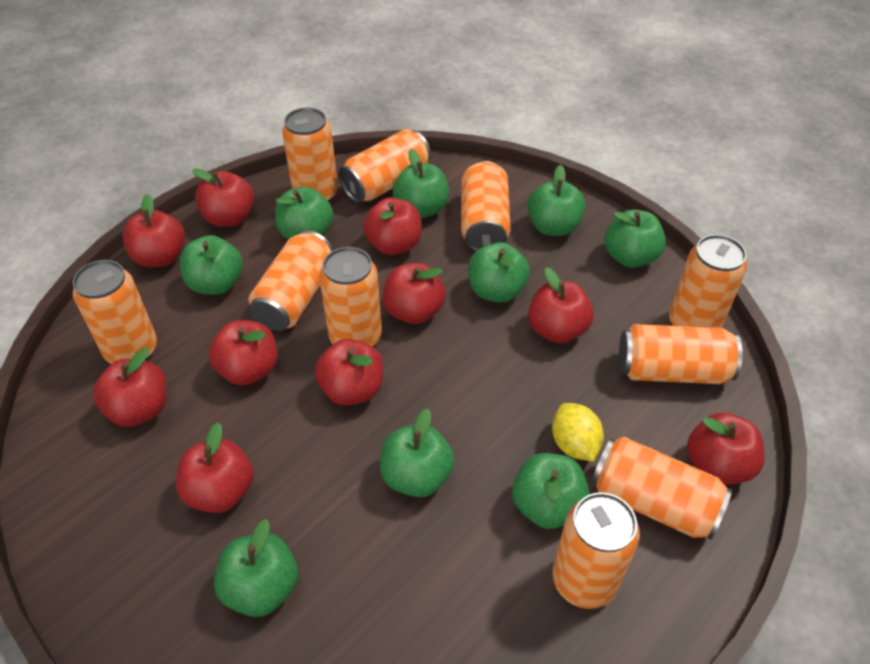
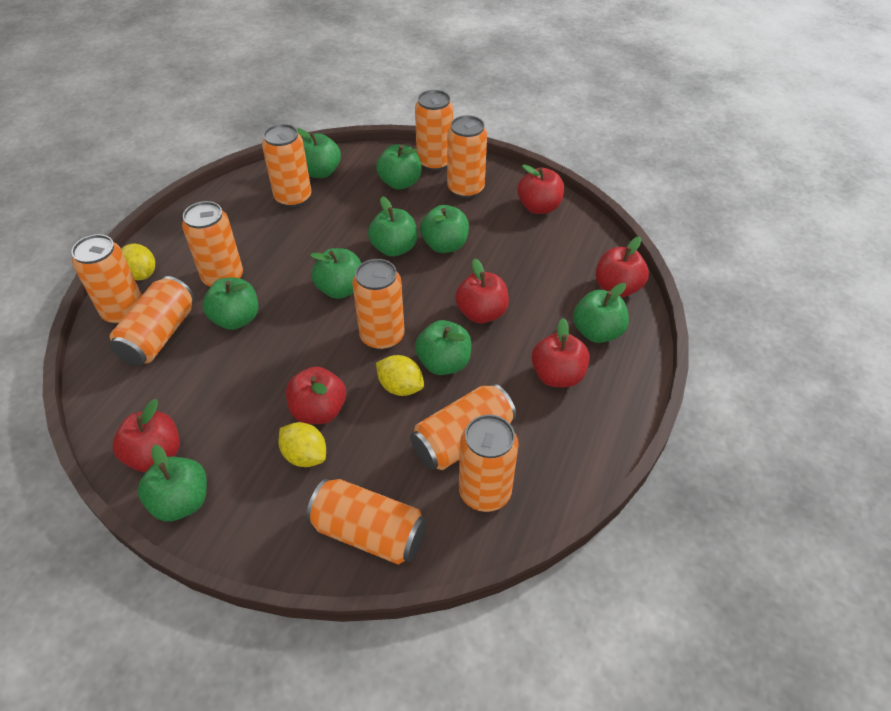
red apple: [93,348,167,427] [123,194,185,267] [176,422,254,513] [192,169,254,227] [208,320,277,385] [315,339,383,406] [363,198,422,255] [382,263,446,324] [528,267,594,343] [687,413,765,485] = 10 -> [113,399,180,472] [286,367,346,424] [455,258,509,323] [518,164,564,214] [532,318,590,387] [595,236,649,297] = 6
yellow lemon: [552,403,604,462] = 1 -> [121,244,155,280] [279,422,326,467] [376,355,424,396] = 3

